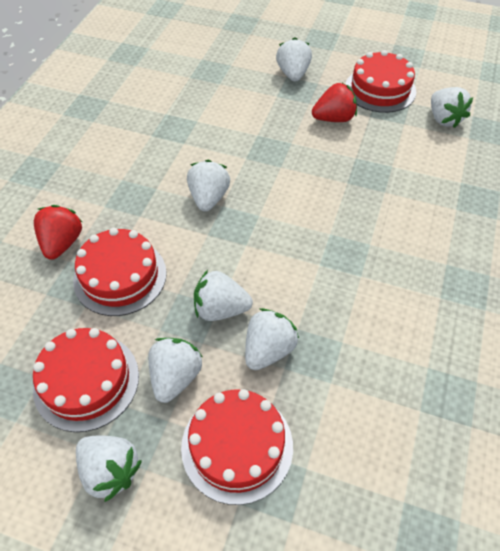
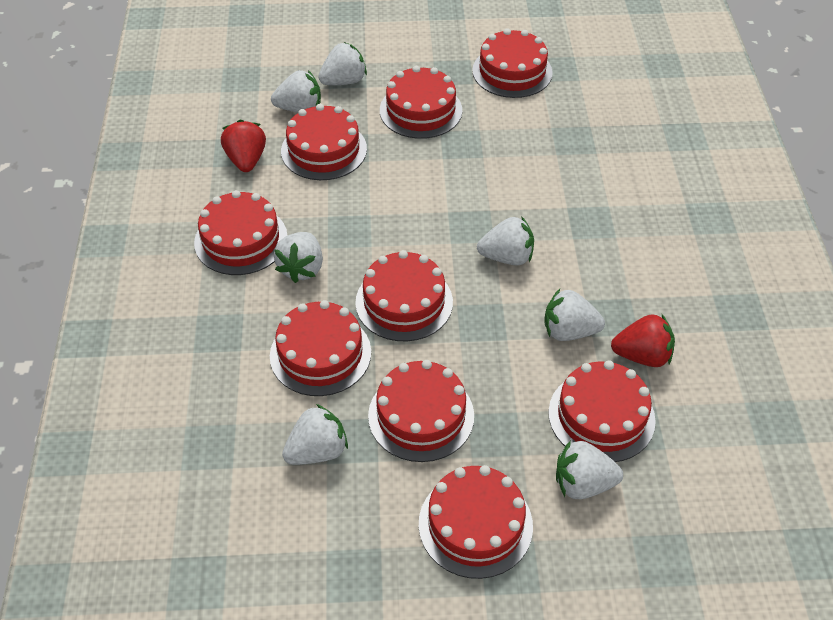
red cake: [33,328,139,432] [73,228,167,316] [181,389,293,505] [346,50,416,113] = 4 -> [194,190,287,275] [270,300,371,396] [281,104,367,180] [355,250,453,341] [368,360,474,462] [380,66,462,139] [419,465,533,579] [472,28,553,98] [548,360,656,462] = 9

